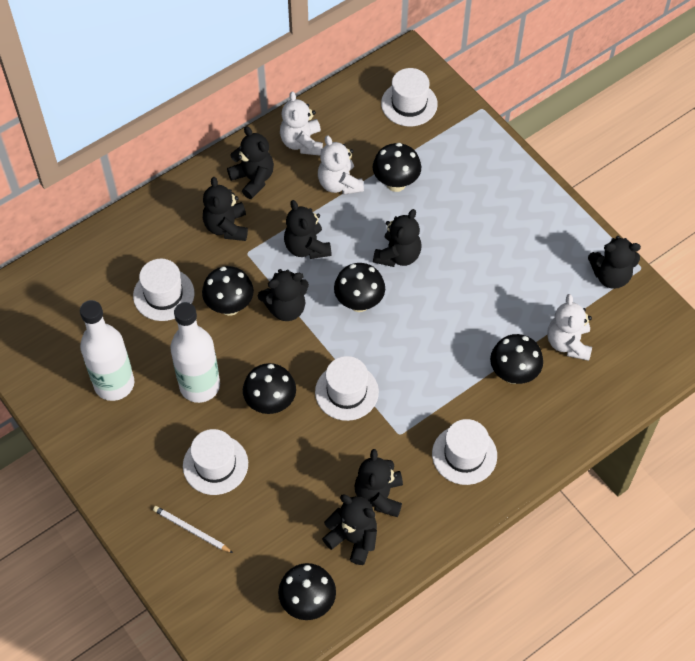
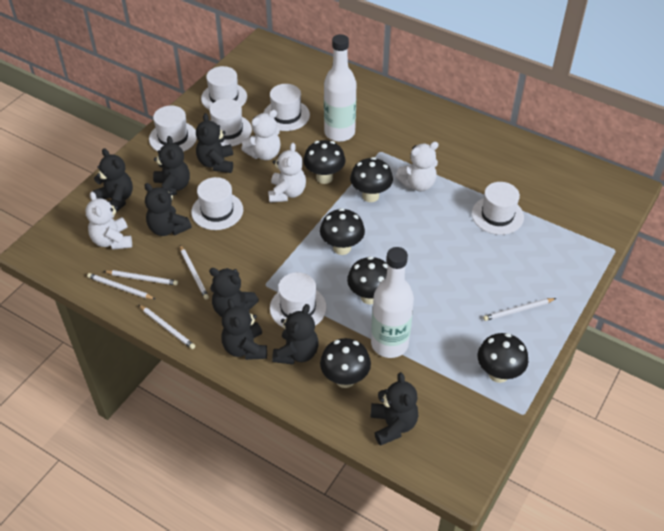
white hat: [133,259,194,321] [183,429,248,495] [315,356,379,421] [381,68,438,126] [432,419,497,485] = 5 -> [149,106,197,152] [191,177,243,230] [201,66,247,110] [210,99,252,146] [263,84,310,131] [270,272,327,328] [472,182,524,235] = 7
white pencil: [153,506,233,553] = 1 -> [87,273,155,299] [104,270,178,285] [138,304,195,349] [180,245,209,299] [483,298,556,321] = 5
white teddy bear: [280,91,323,155] [318,135,364,195] [547,294,592,361] = 3 -> [85,192,132,250] [241,110,281,160] [268,143,306,203] [395,142,439,191] = 4

